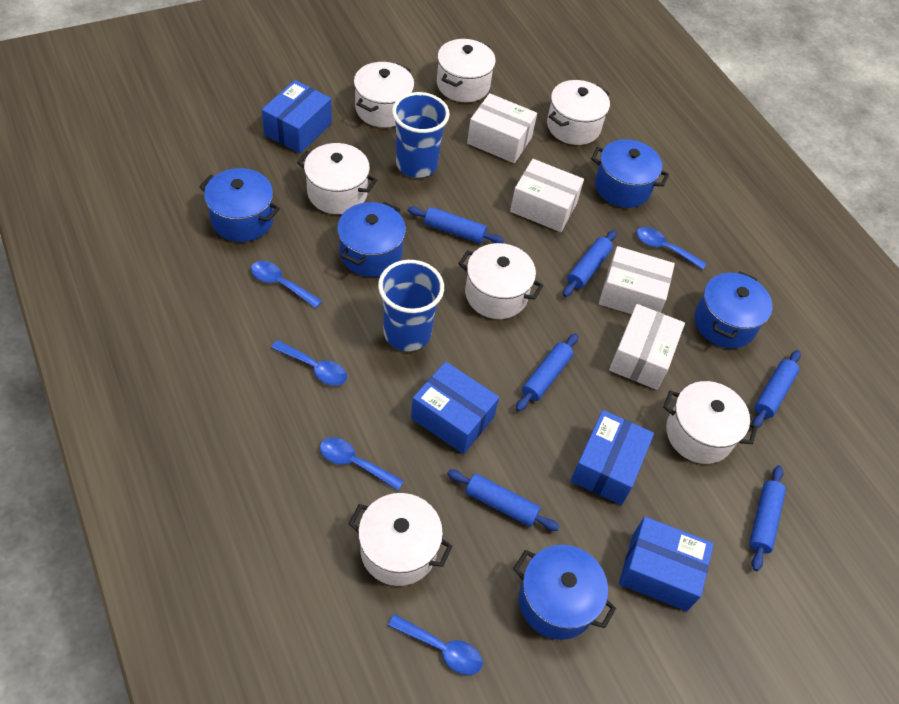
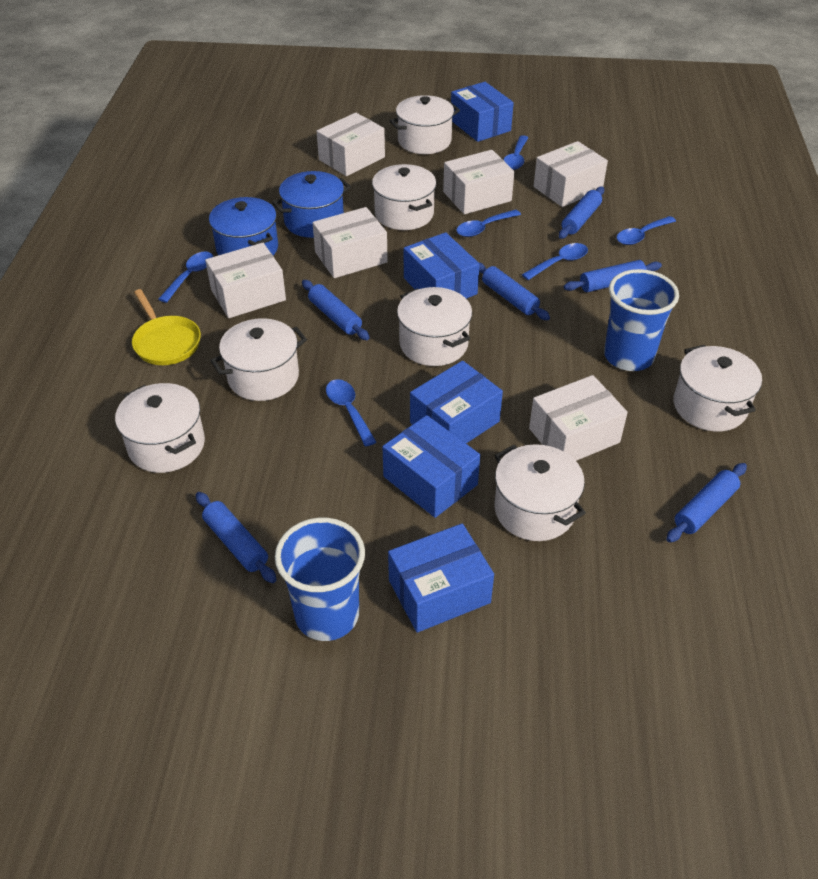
blue box: [262,80,332,153] [411,361,499,454] [570,410,654,505] [619,517,714,611] = 4 -> [382,415,480,518] [388,523,494,633] [404,232,480,299] [410,361,503,443] [451,82,514,142] = 5
blue pot: [199,168,280,242] [337,202,406,277] [513,545,616,640] [591,139,669,208] [695,271,772,348] = 5 -> [209,197,278,256] [272,171,351,238] = 2
blue spoon: [251,261,322,308] [271,340,347,386] [320,437,404,490] [388,614,483,675] [636,227,707,270] = 5 -> [158,251,213,303] [326,379,376,446] [456,209,521,237] [503,135,528,170] [522,243,588,280] [616,216,676,245] = 6
white box: [467,93,537,163] [510,159,584,232] [599,246,675,314] [609,304,685,390] = 4 -> [205,243,286,318] [312,207,388,278] [317,113,385,176] [443,150,514,214] [529,375,628,461] [534,141,608,207] = 6
yellow pan: none = 0 -> [132,289,201,365] = 1

